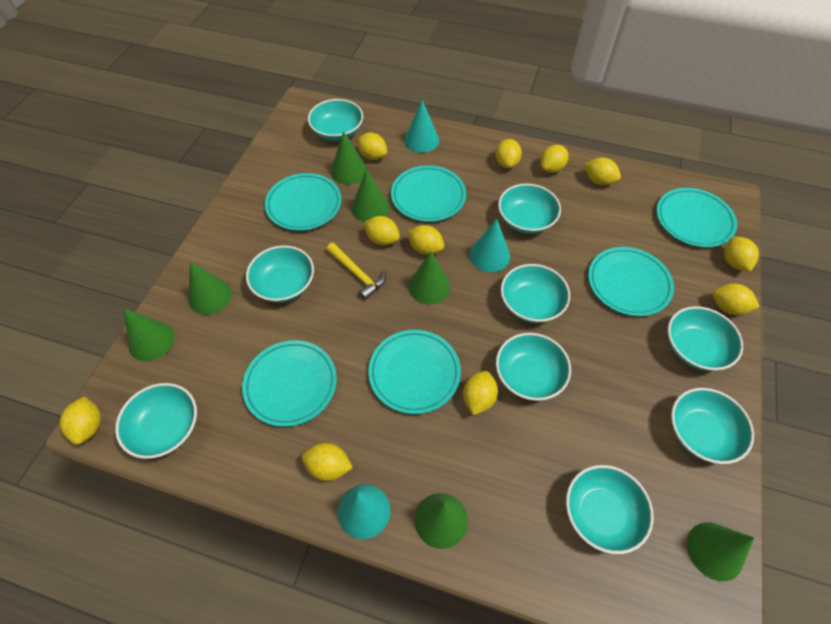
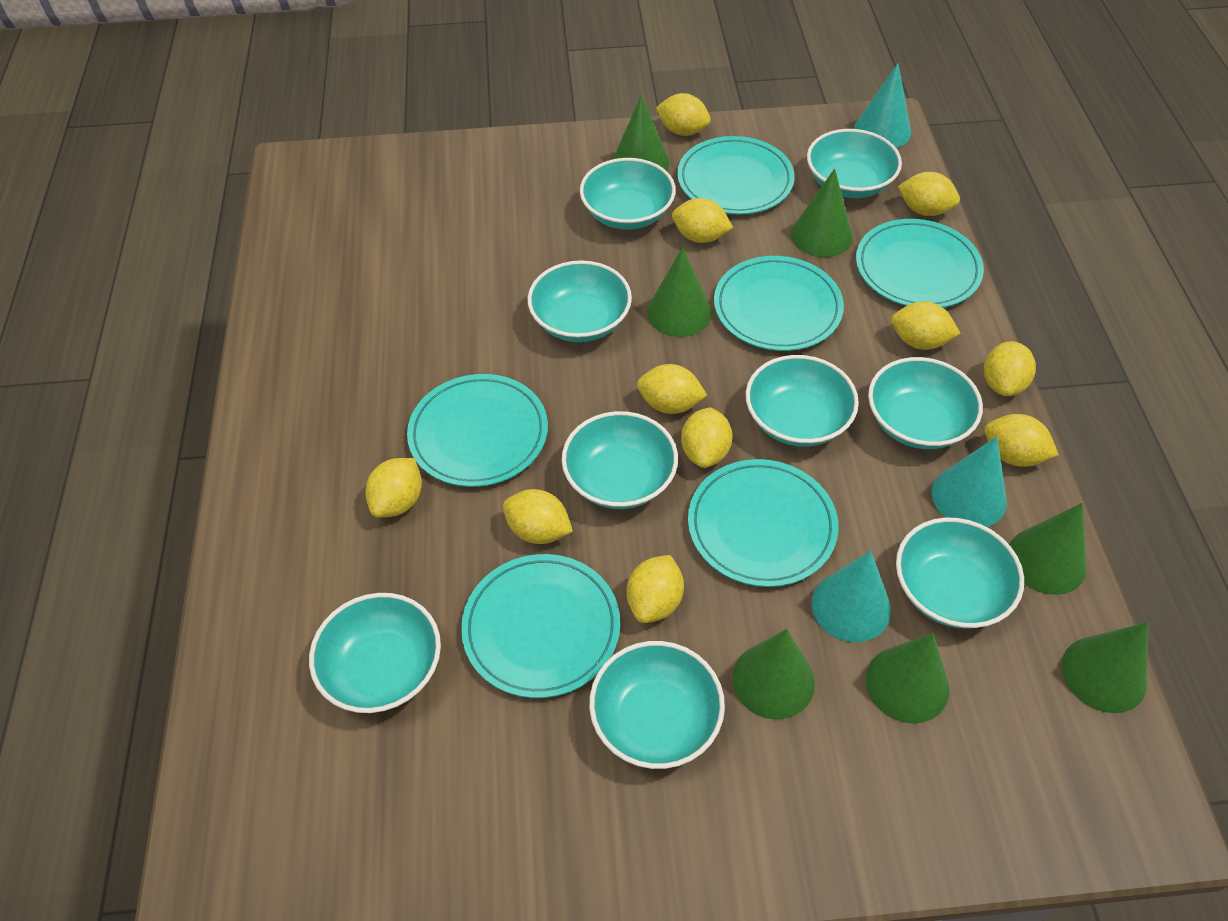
yellow hammer: [326,243,386,300] = 1 -> none = 0

